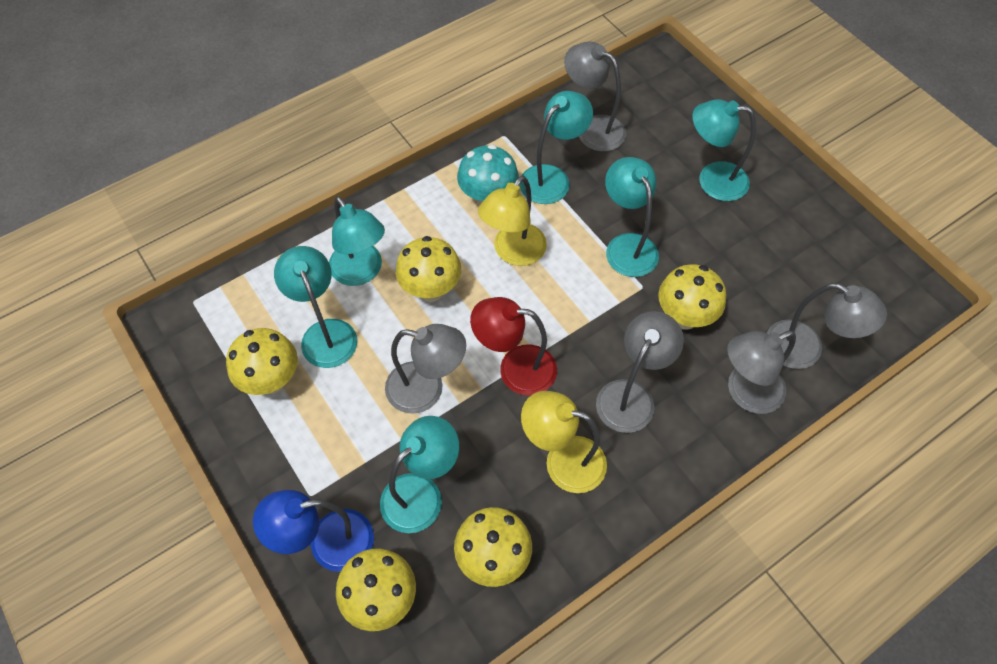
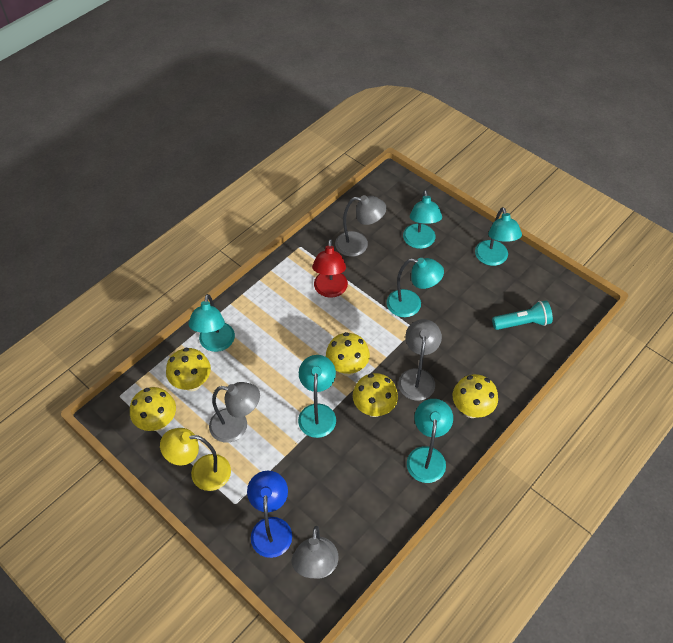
grey lamp: [385,324,466,413] [564,42,627,152] [596,311,684,433] [727,331,796,414] [767,283,887,369] = 5 -> [209,382,260,442] [292,526,338,579] [335,195,386,257] [398,319,442,401] = 4
turquoise flashlight: none = 0 -> [492,301,553,330] = 1
turquoise mushroom: [457,144,519,206] = 1 -> none = 0
yellow lamp: [478,176,547,266] [521,391,607,493] = 2 -> [160,428,231,491] = 1

